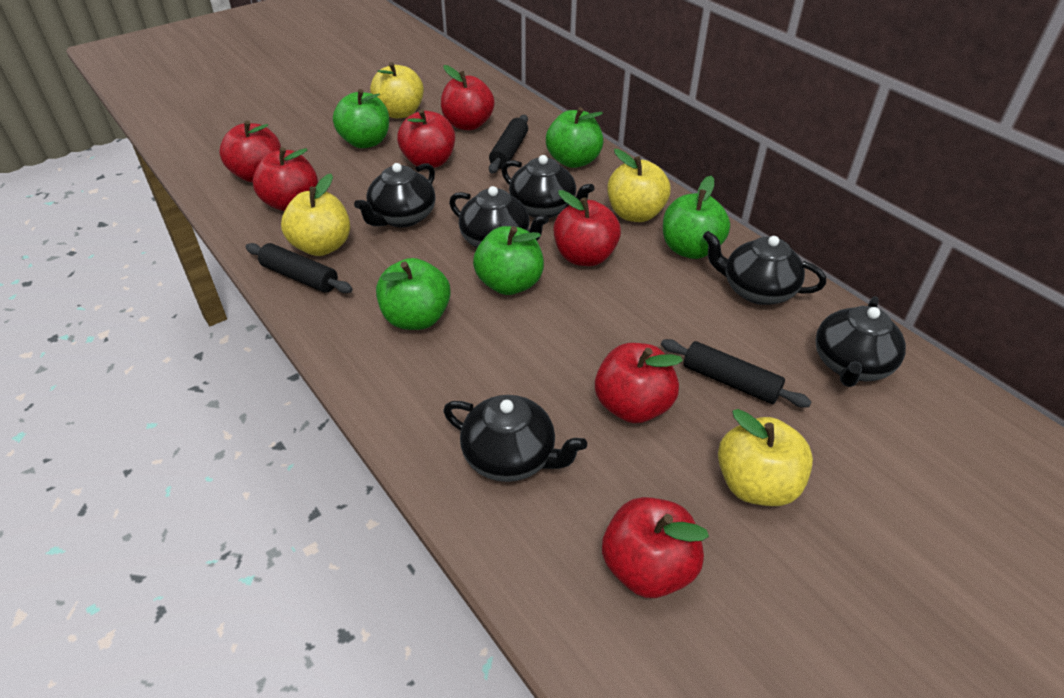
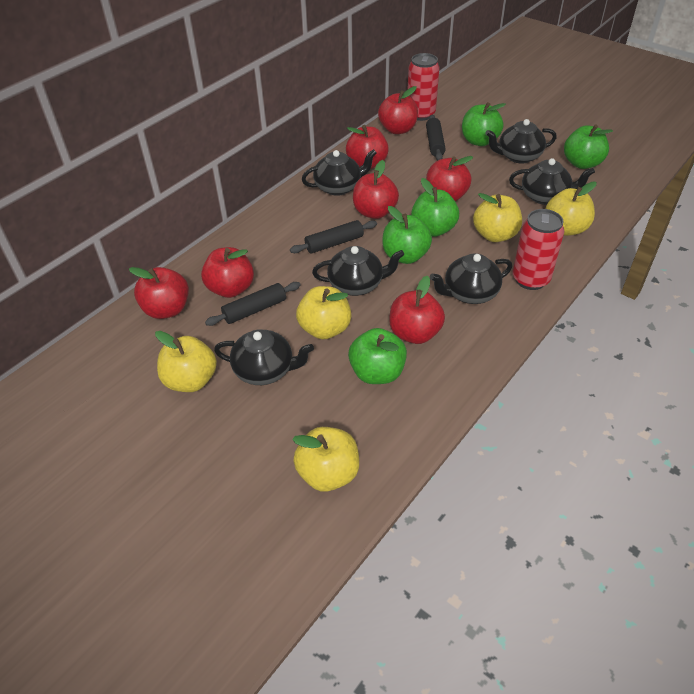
red can: none = 0 -> [407,53,440,121] [512,209,564,290] = 2
yellow apple: [281,174,350,256] [370,62,424,118] [608,149,671,222] [718,409,813,506] = 4 -> [155,331,217,392] [292,427,359,492] [296,286,351,339] [473,193,522,242] [545,182,596,236] = 5

